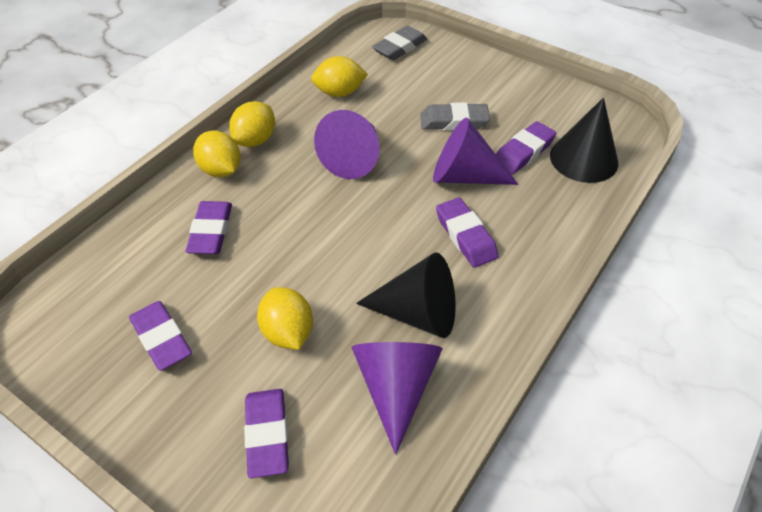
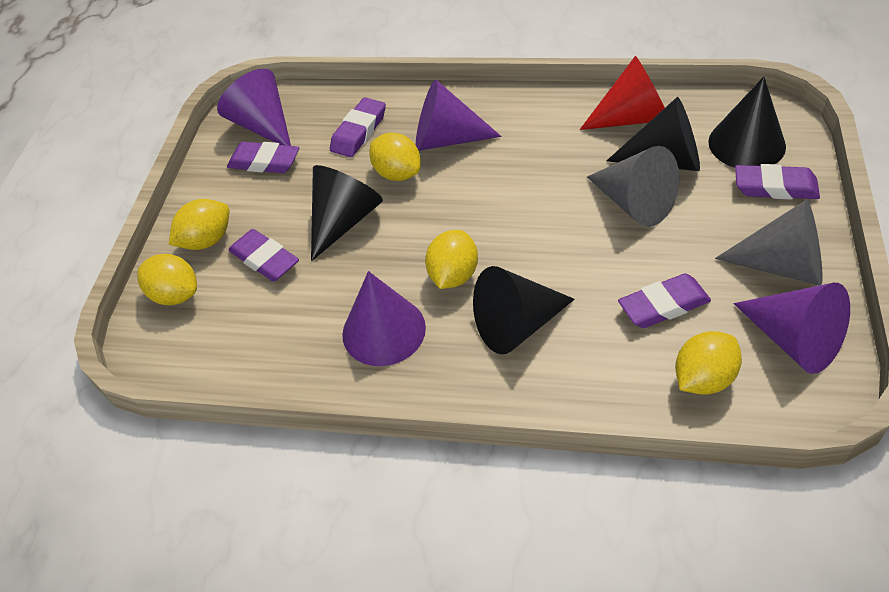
black cone: [356,253,456,338] [550,98,618,183] = 2 -> [311,165,383,261] [473,266,575,355] [607,97,700,171] [708,77,786,168] = 4
grey cone: none = 0 -> [587,146,679,227] [715,199,822,285] = 2
grey eraser: [372,26,427,60] [420,102,490,130] = 2 -> none = 0
purple cone: [314,110,380,179] [351,342,443,455] [433,117,518,185] = 3 -> [217,69,291,146] [342,271,426,366] [416,80,501,151] [734,283,850,374] = 4
red cone: none = 0 -> [580,56,665,130] = 1
yellow lemon: [193,130,241,177] [229,101,275,147] [257,287,313,350] [311,56,368,97] = 4 -> [137,254,197,305] [169,199,229,250] [369,133,421,181] [425,230,478,289] [675,331,742,395] = 5

